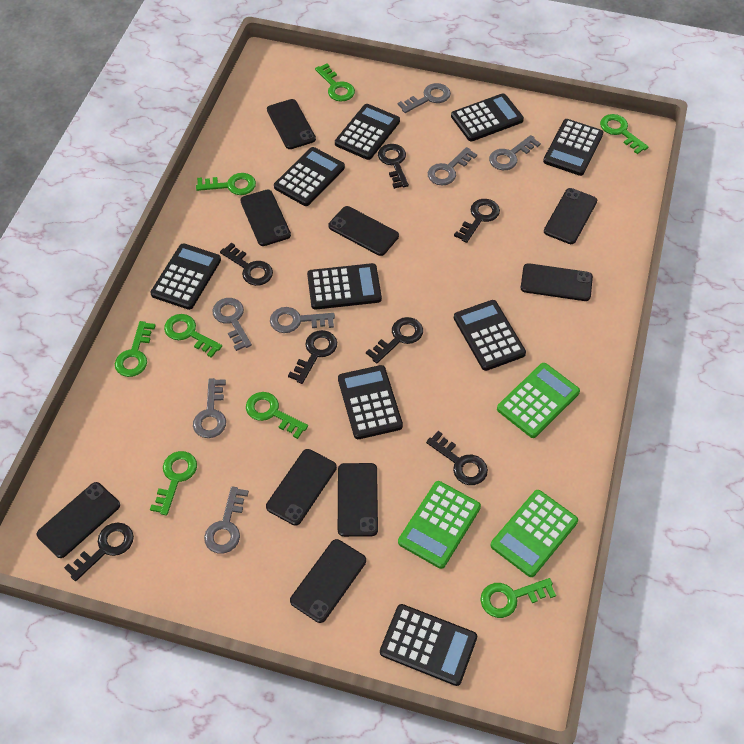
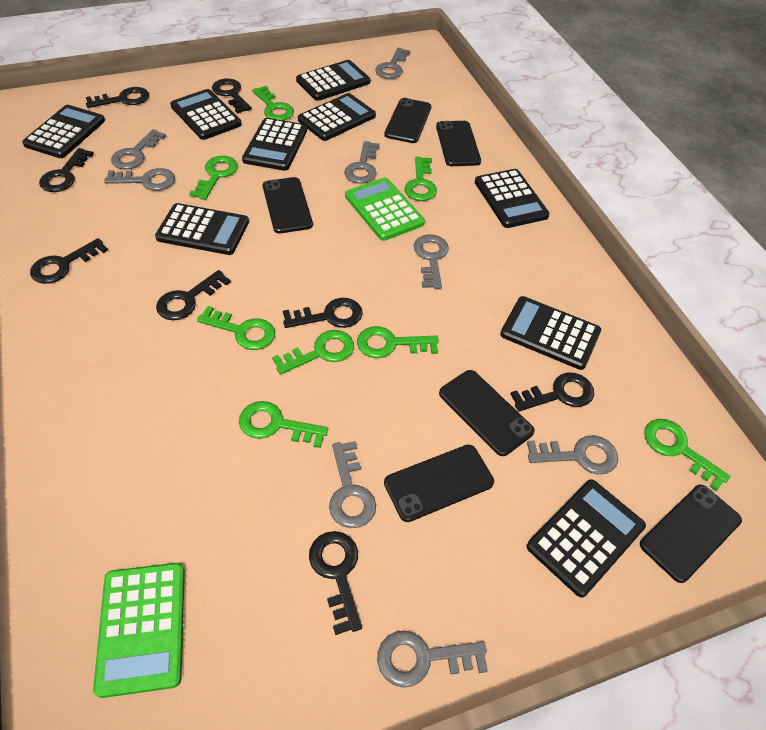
black key: [64,523,134,581] [220,243,273,286] [288,330,337,384] [366,317,423,363] [378,144,409,189] [426,431,488,485] [454,199,500,243] = 7 -> [30,238,108,284] [39,148,94,192] [86,87,149,108] [156,270,231,320] [212,78,252,114] [283,298,363,328] [309,531,362,635] [511,373,594,412] = 8
black phone: [37,482,120,558] [240,190,291,246] [266,449,337,526] [267,99,316,149] [290,539,366,623] [328,206,399,256] [338,463,378,537] [521,263,593,301] [544,188,597,244] = 9 -> [263,177,313,234] [384,98,432,143] [384,445,494,522] [436,121,481,166] [439,370,535,456] [640,485,742,583] = 6
green calculator: [398,481,481,569] [491,490,578,577] [497,363,580,438] = 3 -> [93,563,185,698] [345,177,425,241] = 2
grey key: [193,378,226,438] [204,486,249,554] [212,298,252,351] [270,307,335,333] [398,83,451,113] [428,147,477,186] [489,135,541,170] = 7 -> [104,168,175,191] [111,129,166,169] [329,441,376,528] [344,141,380,184] [375,48,411,79] [377,630,488,688] [413,234,449,289] [527,435,618,474] = 8

